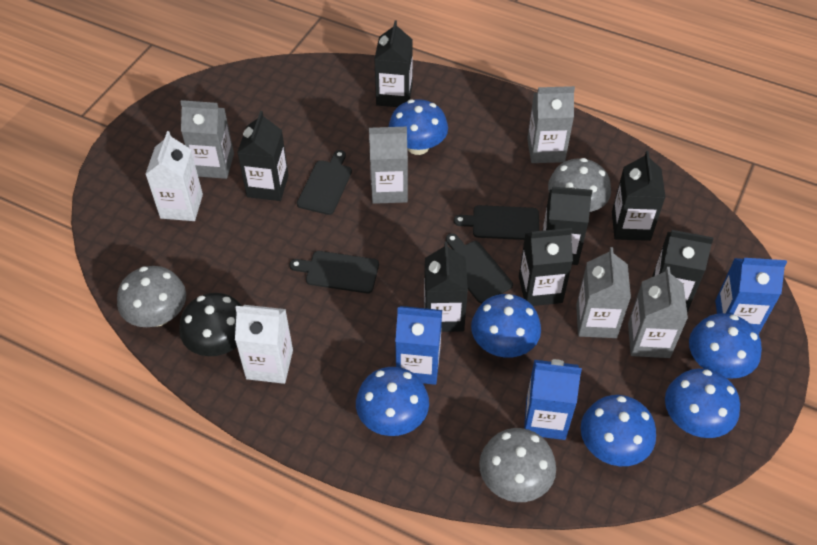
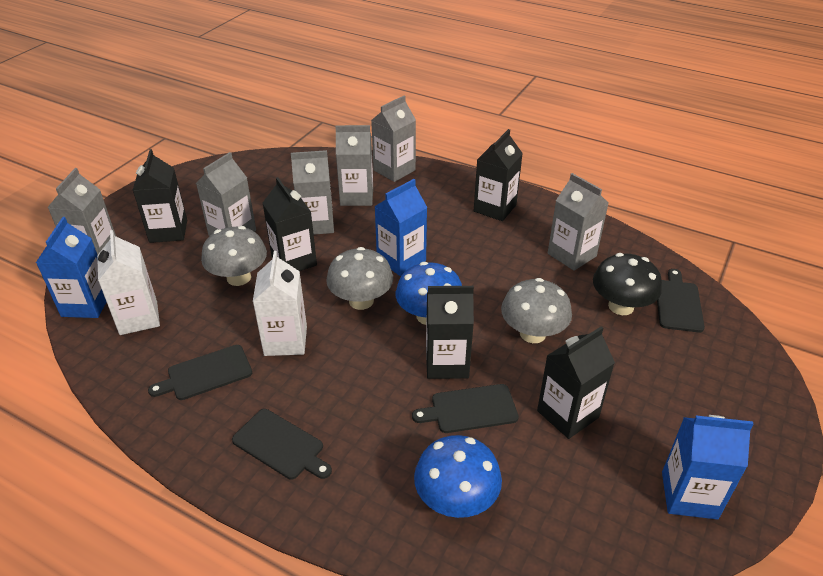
black carton: [237,111,289,201] [374,20,413,107] [424,242,468,332] [519,228,573,306] [542,187,592,265] [612,151,665,241] [653,230,714,312] = 7 -> [133,149,187,243] [263,177,317,271] [426,286,474,379] [474,129,523,221] [537,326,615,439] = 5
blue mushroom: [356,367,429,436] [389,99,448,155] [471,294,541,358] [581,395,656,466] [665,369,740,438] [689,313,762,379] = 6 -> [396,262,462,325] [414,435,502,518] = 2
grey carton: [181,100,234,179] [369,127,408,204] [527,86,575,163] [576,247,631,338] [628,267,688,358] = 5 -> [47,168,116,255] [196,152,256,236] [291,150,334,235] [335,125,373,206] [371,96,416,182] [548,173,608,271] = 6

